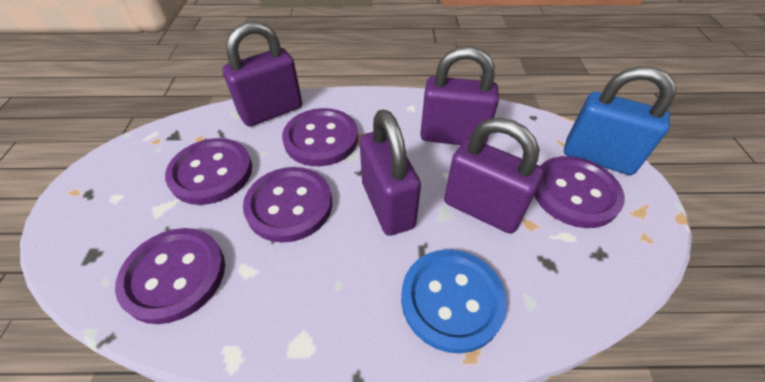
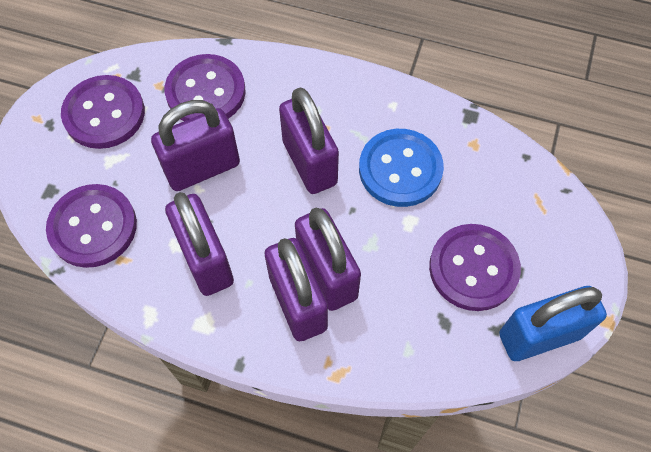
purple button: [115,228,225,324] [165,138,252,205] [243,167,332,242] [282,108,358,166] [534,156,625,228] = 5 -> [46,184,137,268] [61,75,145,149] [165,54,246,121] [429,224,521,311] = 4
purple padlock: [222,21,302,126] [360,109,421,236] [420,46,499,145] [444,117,544,234] = 4 -> [151,100,240,191] [165,192,234,296] [264,238,328,341] [279,87,339,194] [295,208,361,311] = 5

